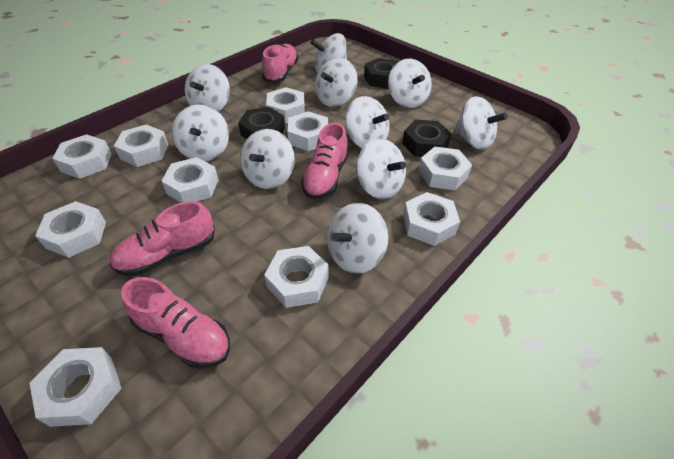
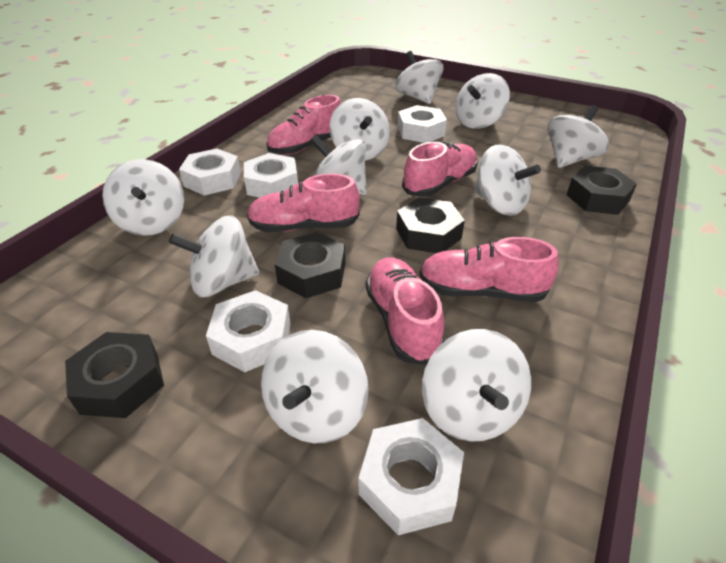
black nut: [238,107,285,139] [364,58,397,89] [402,120,452,157] = 3 -> [65,332,164,418] [275,232,345,298] [396,197,465,253] [567,166,637,215] = 4
pink shoe: [109,201,215,276] [121,277,230,368] [262,44,299,83] [301,123,349,199] = 4 -> [247,174,360,232] [266,95,341,155] [366,257,445,365] [402,141,478,197] [420,237,559,302] = 5
white nut: [29,347,122,427] [35,201,106,258] [52,134,112,179] [114,124,168,167] [162,157,218,203] [264,246,329,308] [266,87,305,123] [287,111,328,151] [403,192,460,246] [418,146,472,190] = 10 -> [179,149,241,196] [206,290,291,372] [244,153,298,198] [359,418,464,535] [398,105,447,143] = 5

